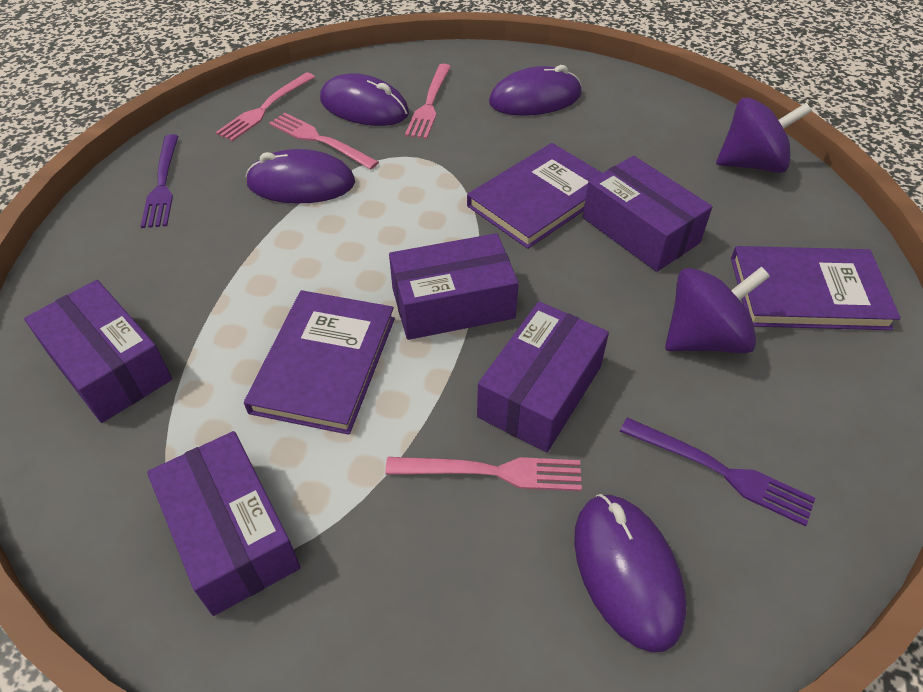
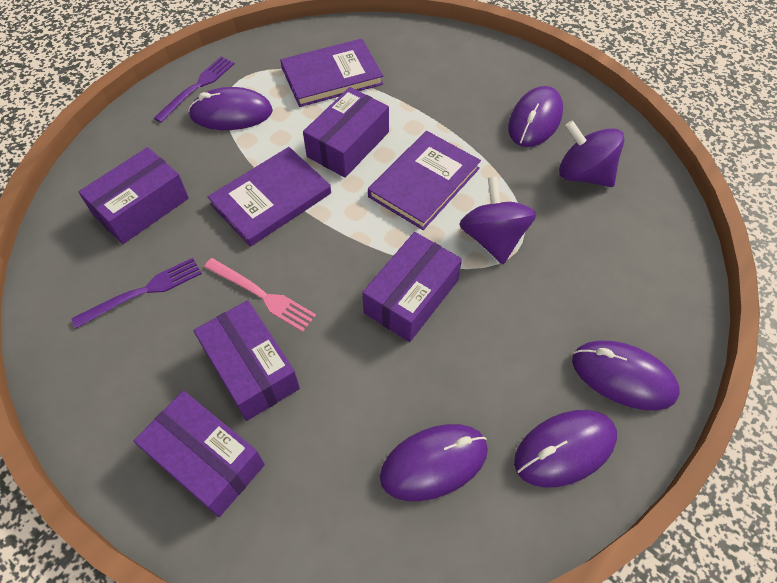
pink fork: [216,72,315,141] [269,113,379,170] [385,457,582,491] [405,64,451,139] = 4 -> [204,258,316,332] = 1
purple mouse: [245,149,355,204] [320,73,409,126] [489,65,582,116] [574,494,686,652] = 4 -> [188,87,273,130] [380,424,488,501] [508,86,563,147] [514,410,617,488] [572,341,679,410] = 5

